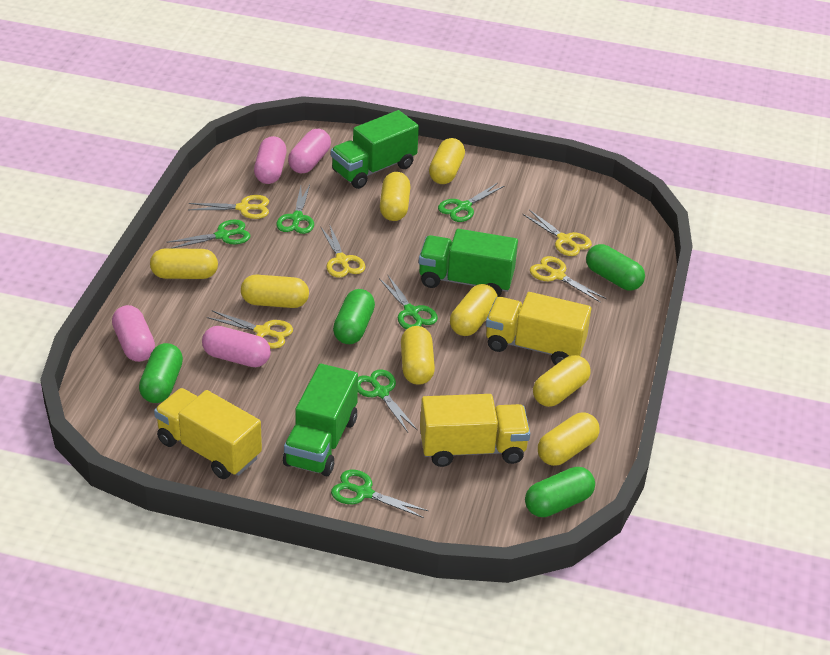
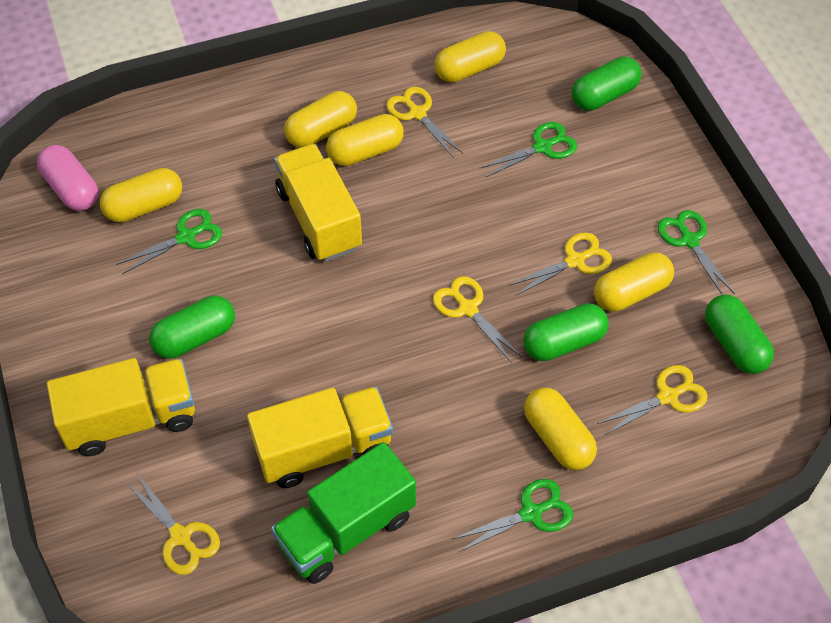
green scissors: [166,220,250,248] [276,185,314,234] [331,470,428,518] [358,369,418,432] [379,276,438,329] [438,183,504,222] = 6 -> [116,209,222,274] [453,479,573,552] [479,122,577,177] [657,210,735,295] = 4
green truck: [283,364,358,476] [331,110,419,189] [419,229,518,297] = 3 -> [271,442,416,584] = 1
pink capsule: [112,305,155,362] [202,326,271,367] [254,136,287,184] [288,129,331,174] = 4 -> [37,145,98,211] = 1
yellow capsule: [150,248,218,279] [241,275,309,308] [380,172,410,221] [401,326,435,385] [429,138,465,184] [450,284,498,336] [533,355,591,407] [538,413,600,466] = 8 -> [100,168,182,223] [284,91,357,148] [326,114,404,166] [434,31,506,82] [524,387,597,470] [594,252,674,312] = 6

